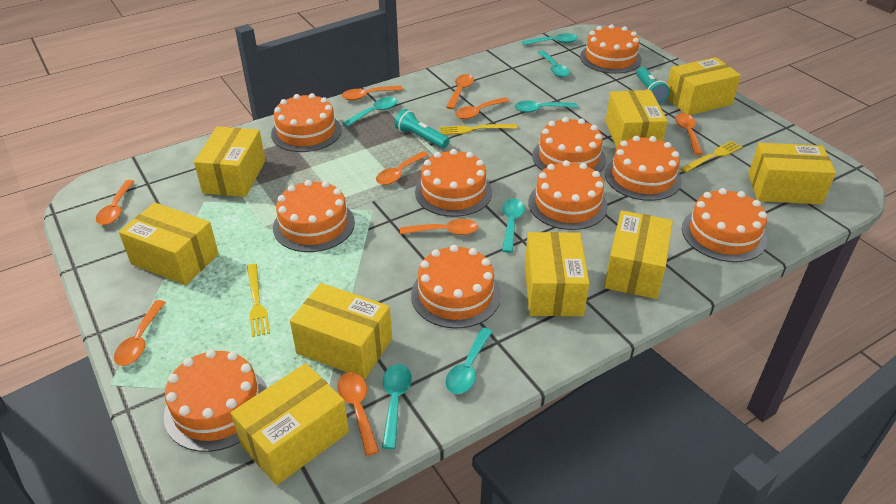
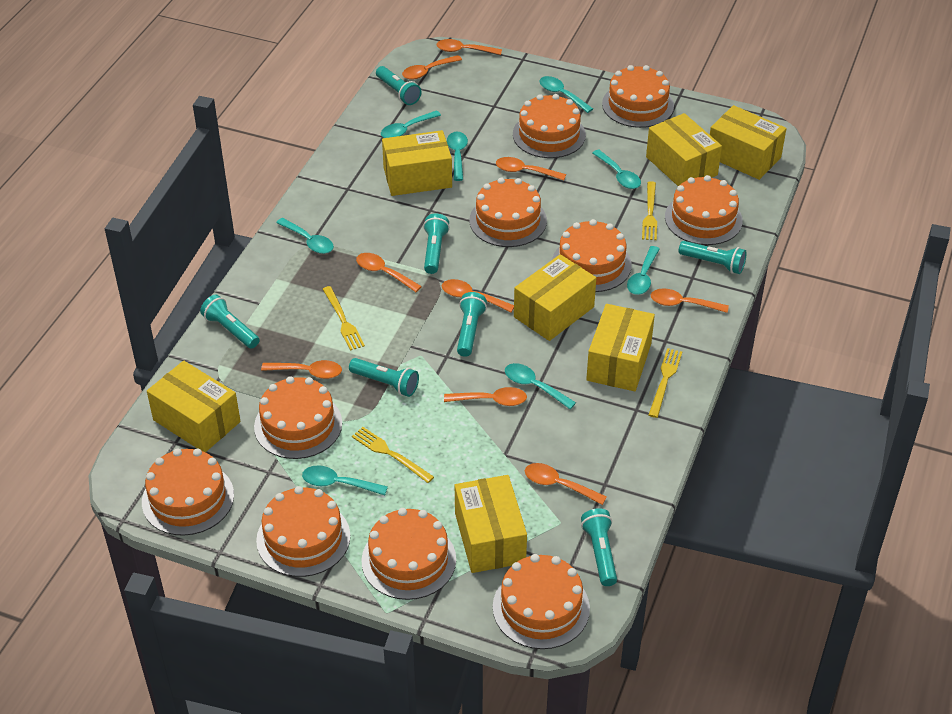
turquoise flashlight: [395,109,450,148] [636,67,670,103] = 2 -> [200,295,259,349] [349,358,419,397] [376,66,421,105] [423,214,450,274] [457,292,487,357] [581,508,617,586] [679,241,747,274] = 7
turquoise spoon: [343,97,397,127] [382,364,412,449] [445,327,493,394] [502,199,525,253] [514,101,578,113] [522,34,578,45] [538,51,570,77] = 7 -> [276,218,334,254] [302,465,388,495] [381,111,441,138] [447,132,468,181] [505,363,576,409] [539,76,593,113] [592,150,641,189] [627,246,660,295] = 8
yellow box: [119,203,219,285] [194,126,265,197] [231,363,349,485] [290,283,392,379] [525,232,590,316] [604,210,673,299] [606,90,668,148] [667,57,741,115] [748,143,836,204] = 9 -> [147,361,241,452] [382,130,452,196] [455,475,527,573] [514,254,596,341] [586,304,655,391] [646,113,722,186] [710,105,787,180] = 7
yellow fork: [247,264,270,337] [440,124,517,135] [680,141,742,173] = 3 -> [323,286,365,351] [352,427,434,483] [642,181,657,240] [648,348,682,418] = 4

